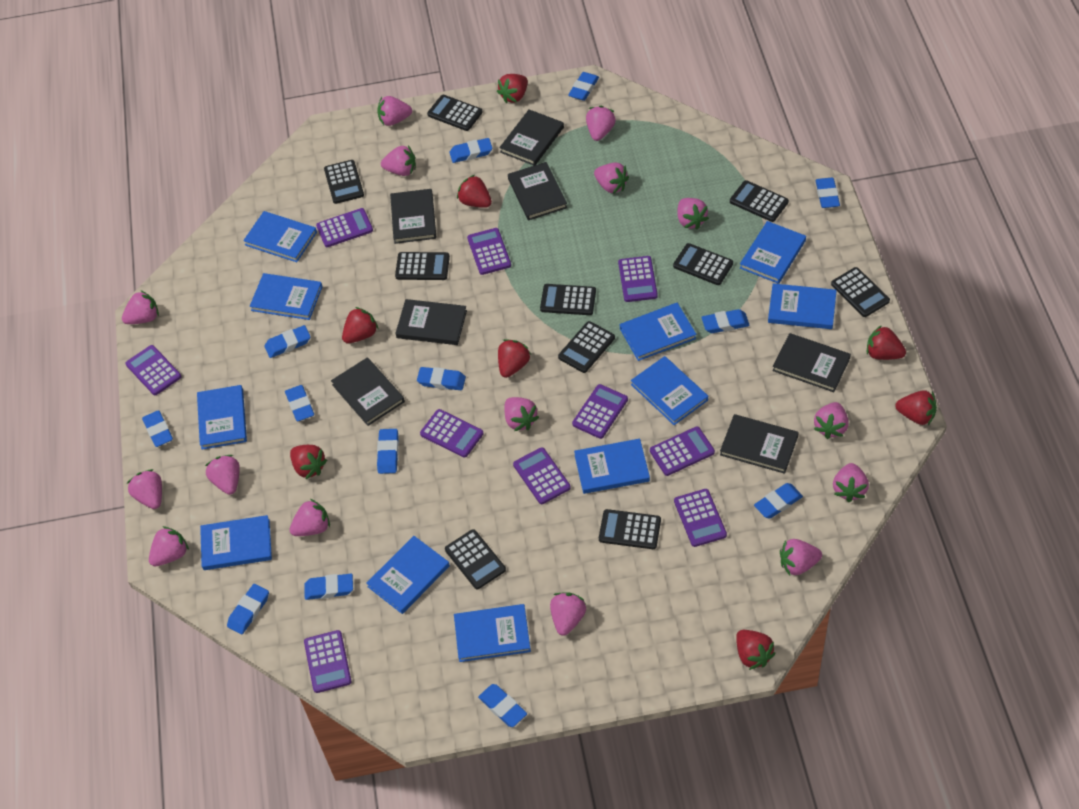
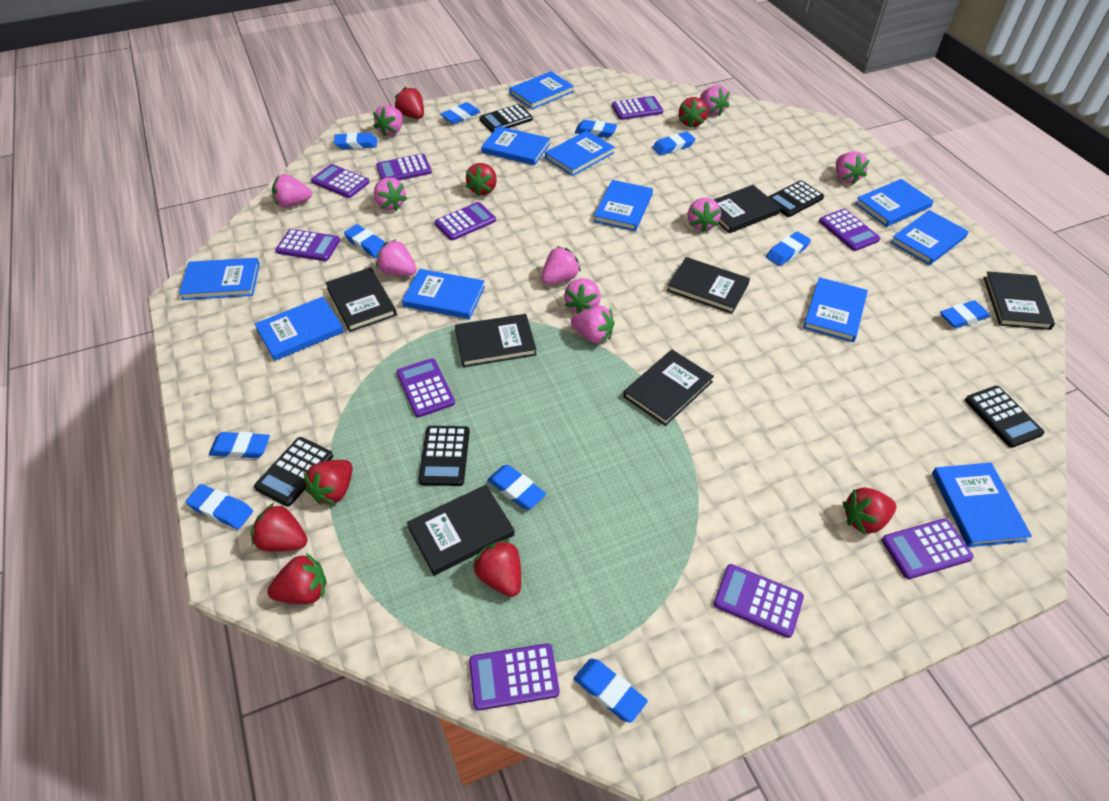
black calculator: [324,160,364,204] [395,252,450,280] [427,95,483,131] [445,529,506,589] [540,284,596,315] [558,321,615,373] [599,509,661,549] [673,243,733,285] [730,180,789,222] [831,267,890,317] = 10 -> [254,437,333,507] [418,426,470,486] [480,104,533,133] [768,181,824,217] [965,386,1044,448] = 5
blue eraser: [142,410,173,447] [227,584,269,634] [265,325,310,358] [285,385,314,421] [304,574,353,600] [377,429,399,474] [417,367,466,390] [449,138,492,163] [478,684,527,727] [568,72,599,101] [702,309,750,333] [754,483,803,519] [815,178,840,208] = 13 -> [185,484,253,529] [209,432,270,458] [334,132,377,149] [344,224,385,258] [440,102,480,124] [487,465,546,510] [574,659,648,723] [575,120,617,138] [652,132,695,156] [766,231,811,266] [940,300,990,328] = 11
pink strawberry: [122,290,159,324] [127,469,162,509] [149,526,189,566] [205,455,240,495] [290,499,330,536] [377,96,412,126] [381,145,416,176] [504,397,539,431] [550,592,586,636] [586,106,616,141] [594,162,629,193] [677,198,709,230] [780,539,822,575] [814,402,848,439] [833,463,869,502] = 15 -> [272,174,312,207] [373,105,403,136] [374,177,407,211] [376,239,417,276] [542,246,581,284] [564,278,601,314] [571,306,614,343] [688,198,721,233] [700,85,730,116] [836,152,869,185] = 10

